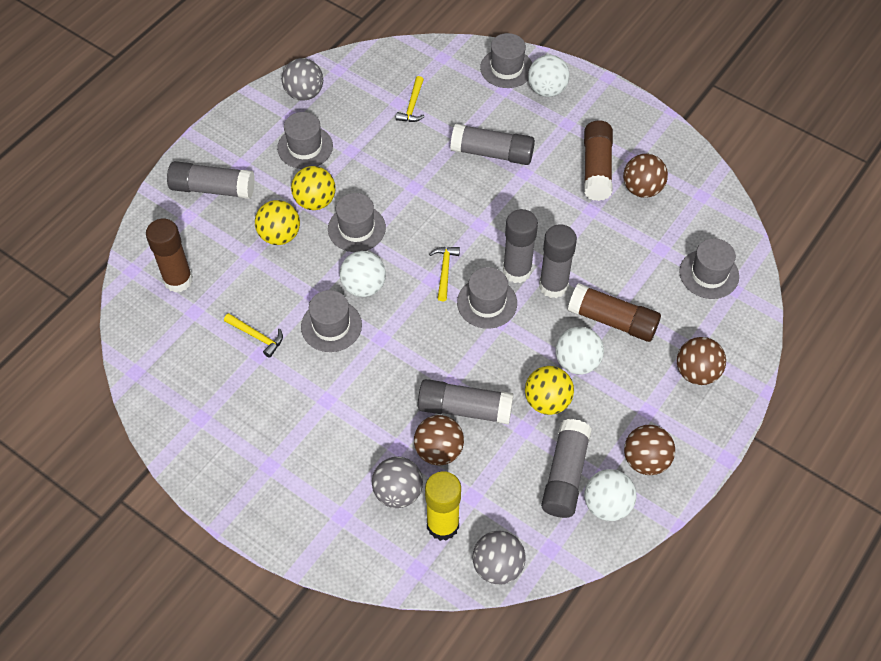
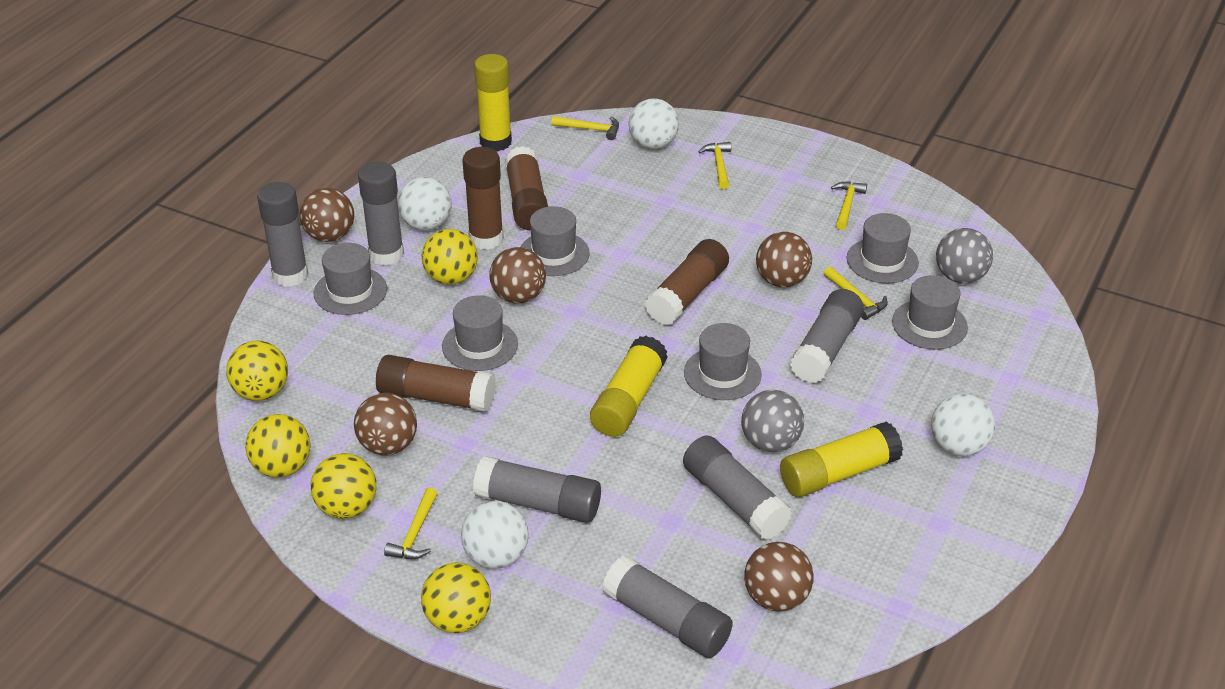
brown ball: [414,415,464,466] [623,154,668,198] [624,425,675,475] [677,337,726,385] = 4 -> [299,188,354,242] [354,393,417,456] [489,247,546,303] [744,542,814,612] [756,232,812,287] = 5
brown glue stick: [146,219,193,292] [568,283,661,342] [584,120,613,201] = 3 -> [376,355,496,412] [462,147,504,250] [505,146,548,231] [645,239,729,325] = 4
grey ball: [282,58,323,101] [372,457,423,508] [472,531,526,585] = 3 -> [741,390,804,452] [936,228,993,284] = 2
yellow ball: [255,200,300,245] [291,166,336,210] [525,366,574,415] = 3 -> [226,341,288,401] [245,414,310,478] [311,453,376,519] [421,562,491,633] [422,229,478,285] = 5
yellow glue stick: [425,471,461,541] = 1 -> [474,54,512,152] [590,336,668,437] [780,421,903,497] = 3
yellow hammer: [224,313,283,358] [396,76,425,122] [429,247,460,301] = 3 -> [384,487,438,559] [551,116,619,140] [698,142,731,189] [824,267,888,320] [831,182,867,230] = 5

